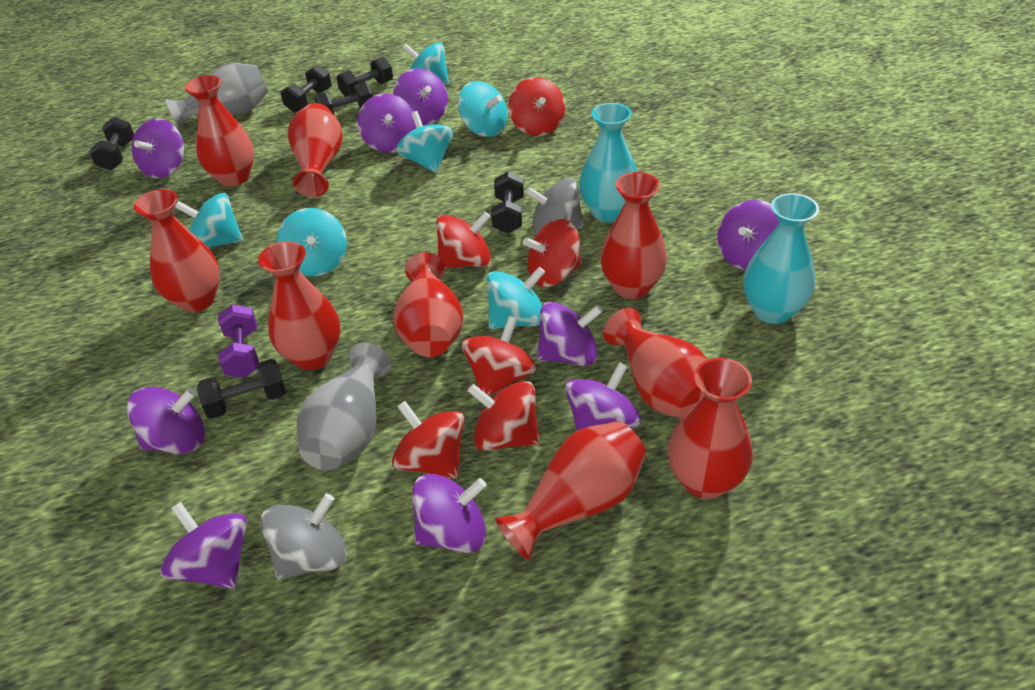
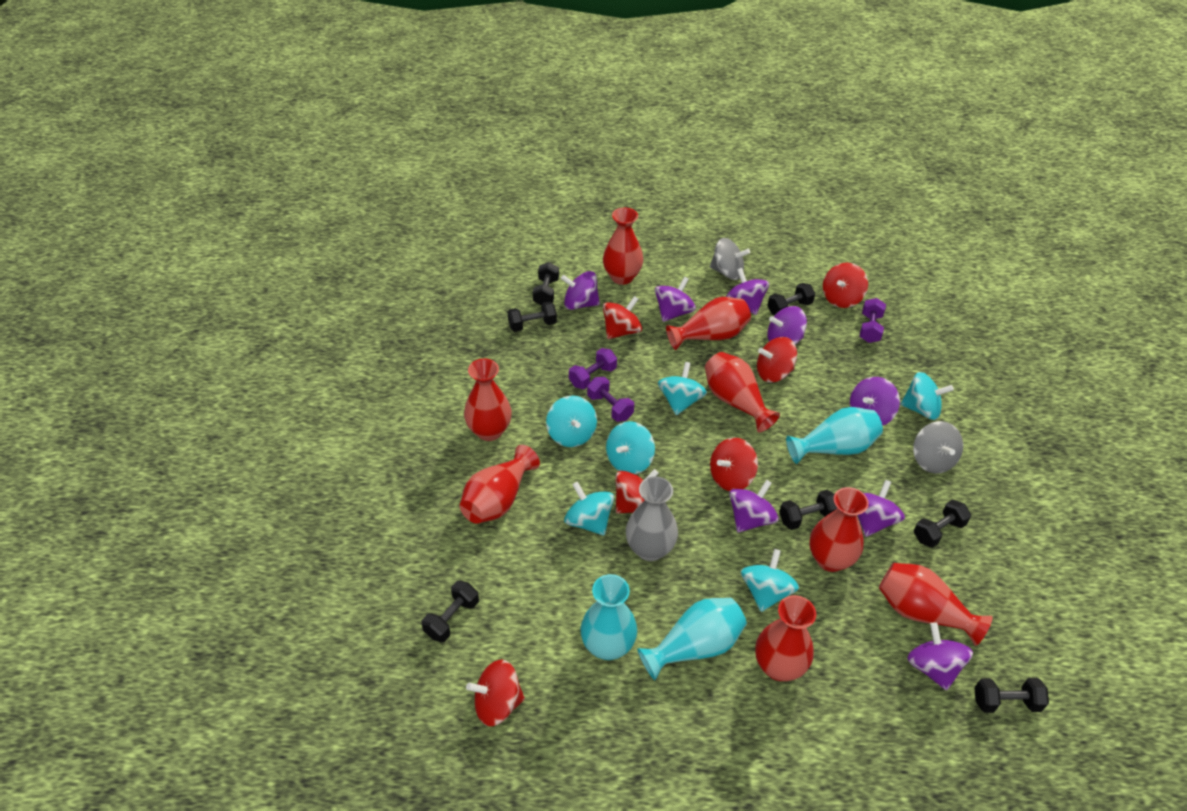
black dumbbell: [89,117,134,170] [197,359,286,419] [280,65,332,112] [314,82,373,114] [336,57,393,97] [491,171,524,233] = 6 -> [422,581,479,642] [508,301,557,332] [533,262,559,305] [767,283,815,315] [779,490,837,530] [914,499,971,548] [974,678,1049,713] = 7
grey vase: [165,63,269,128] [297,342,391,470] = 2 -> [626,476,678,561] = 1
purple dumbbell: [218,304,259,378] = 1 -> [569,348,617,389] [587,377,634,422] [859,298,886,343] = 3
purple spinning top: [127,387,205,454] [132,118,184,178] [160,502,247,589] [357,94,416,153] [393,68,448,125] [412,474,486,553] [537,302,603,366] [565,362,641,431] [717,200,779,270] = 9 -> [561,271,600,310] [655,276,696,322] [726,268,769,315] [729,480,779,533] [767,306,807,345] [850,377,900,426] [858,480,905,537] [907,622,973,690] = 8
red vase: [133,189,220,312] [184,75,254,187] [258,241,340,370] [288,103,343,197] [393,252,463,357] [495,421,646,560] [600,172,667,299] [603,308,708,418] [668,358,753,499] = 9 -> [460,445,540,524] [464,359,512,441] [603,208,643,285] [666,297,751,350] [705,352,780,432] [755,595,816,681] [809,487,869,572] [879,563,993,646] = 8
turquoise vase: [579,103,638,222] [743,193,819,324] = 2 -> [580,574,637,660] [637,598,747,680] [786,407,883,464] = 3

